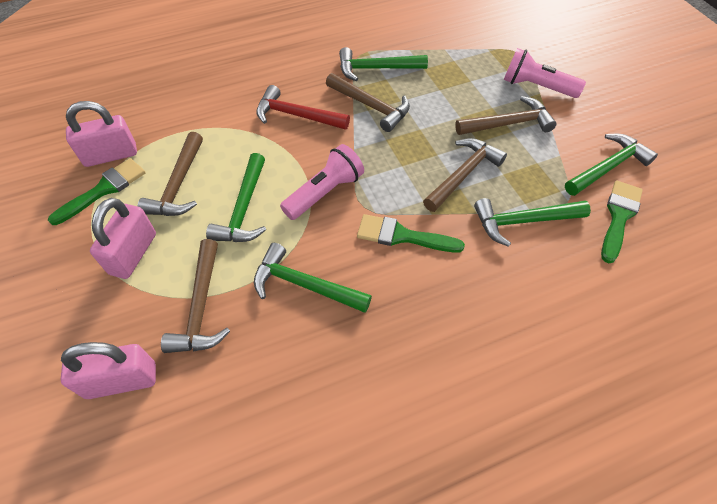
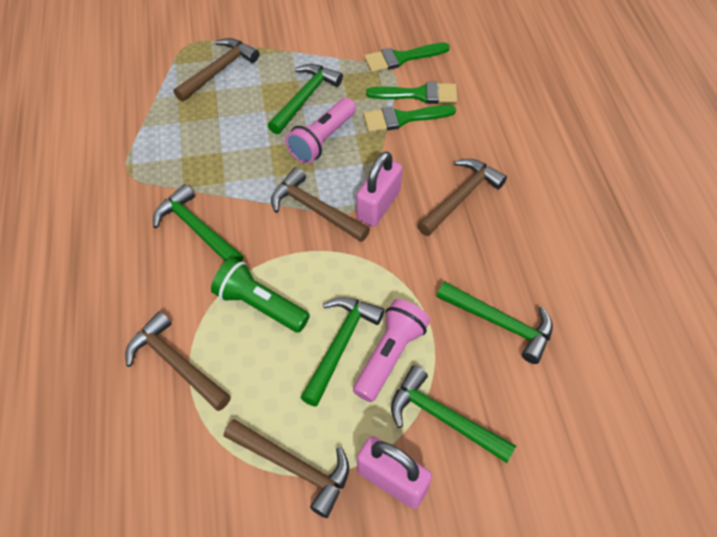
green flashlight: none = 0 -> [211,258,310,333] = 1
pink padlock: [60,342,156,399] [66,101,137,167] [90,198,156,279] = 3 -> [356,151,402,227] [357,436,432,509] = 2
red hammer: [256,85,350,130] = 1 -> none = 0

